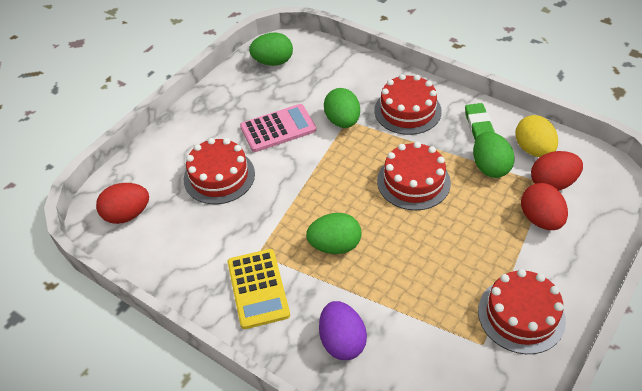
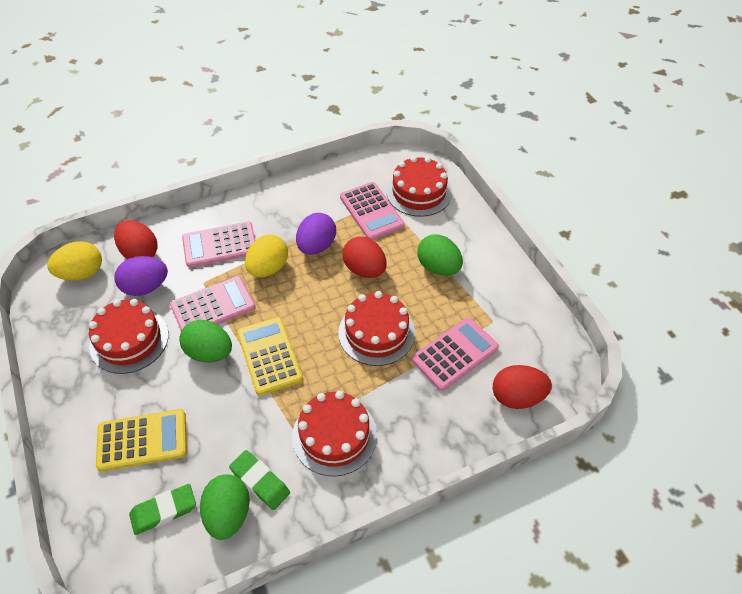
green egg: [249,33,293,66] [306,213,361,254] [324,88,360,128] [473,132,515,178] = 4 -> [179,320,232,363] [200,474,250,540] [417,234,463,275] = 3
green eraser: [465,103,495,140] = 1 -> [129,484,196,535] [229,450,290,510] = 2
pink calculator: [240,104,316,152] = 1 -> [170,276,256,331] [182,222,255,268] [340,182,405,240] [412,318,499,391] = 4
purple egg: [319,301,367,360] = 1 -> [114,256,168,296] [296,213,336,255] = 2
yellow calculator: [227,249,290,329] = 1 -> [96,409,187,471] [237,317,303,396] = 2
yellow egg: [515,115,558,157] = 1 -> [47,241,102,281] [245,235,288,277] = 2

